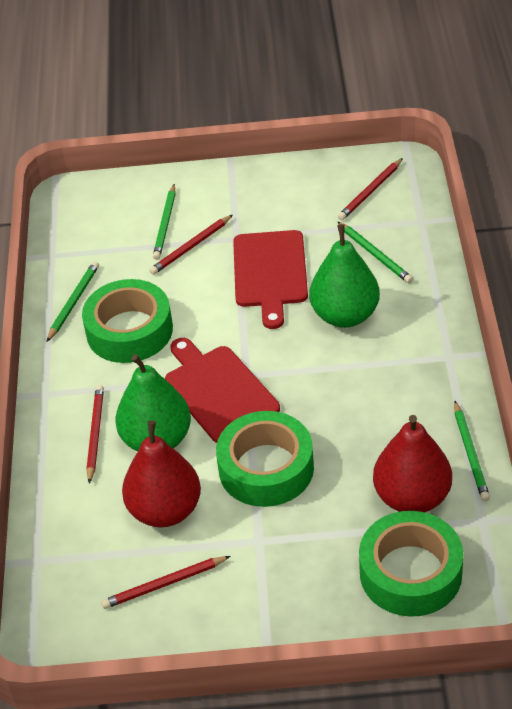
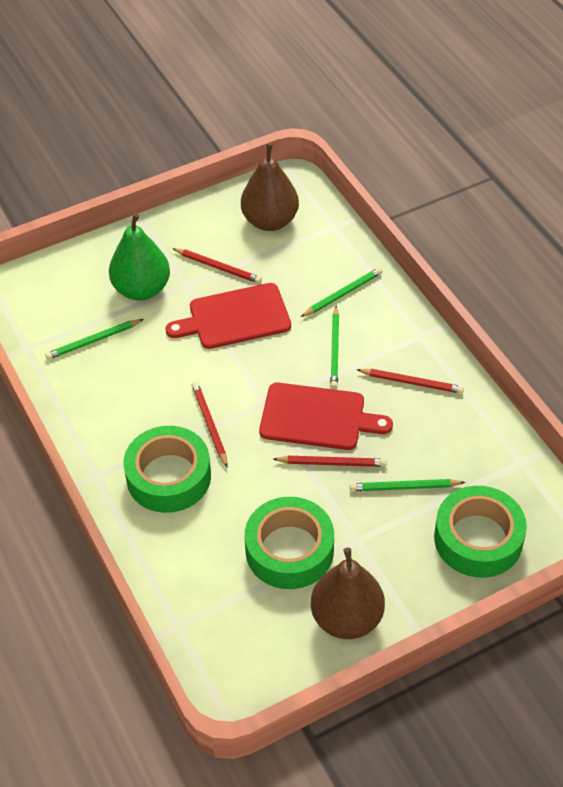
brown pear: none = 0 -> [241,143,299,231] [311,547,385,639] = 2
green pear: [116,354,191,452] [309,224,380,328] = 2 -> [109,213,170,301] = 1
red pear: [122,420,201,527] [373,415,452,512] = 2 -> none = 0

